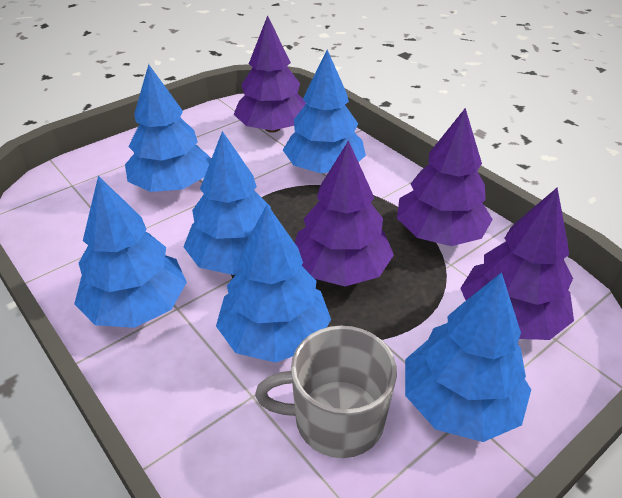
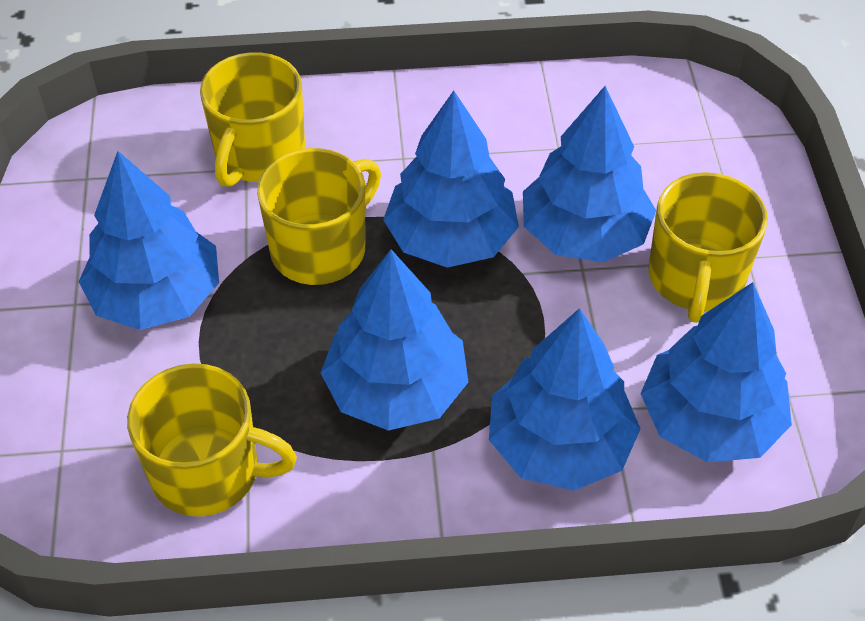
grey mug: [255,326,397,458] = 1 -> none = 0
purple tree: [234,15,306,133] [295,140,394,286] [397,108,493,246] [460,188,574,340] = 4 -> none = 0
yellow mug: none = 0 -> [127,363,297,517] [200,52,305,187] [257,148,381,285] [649,172,768,323] = 4

